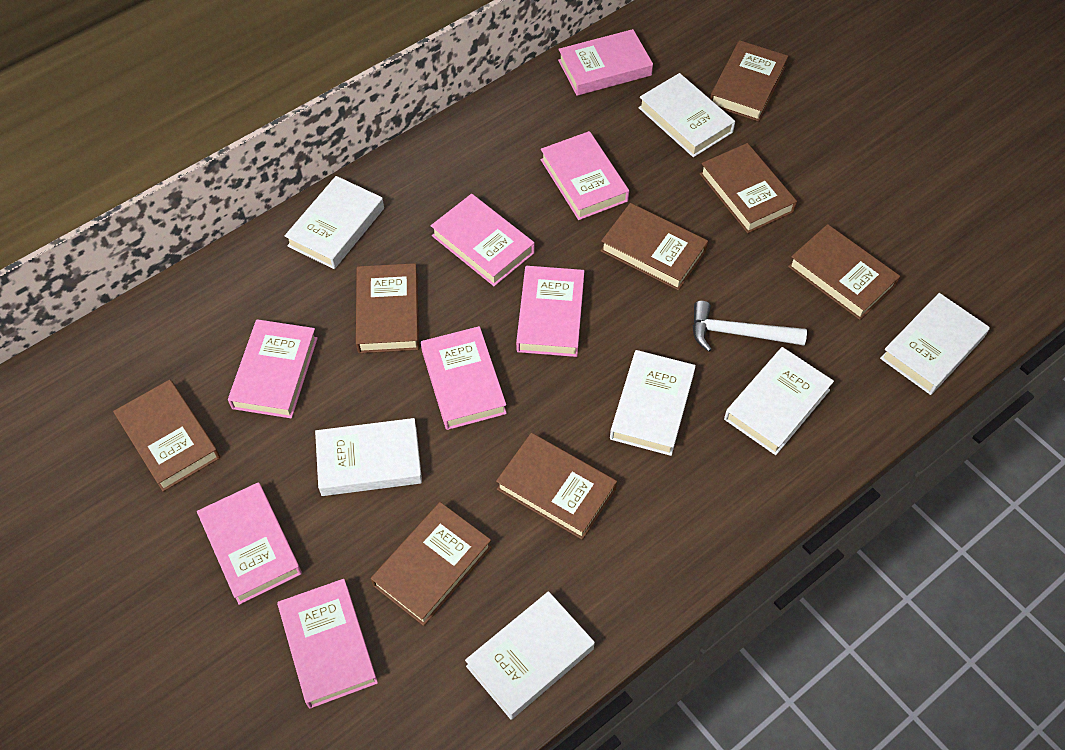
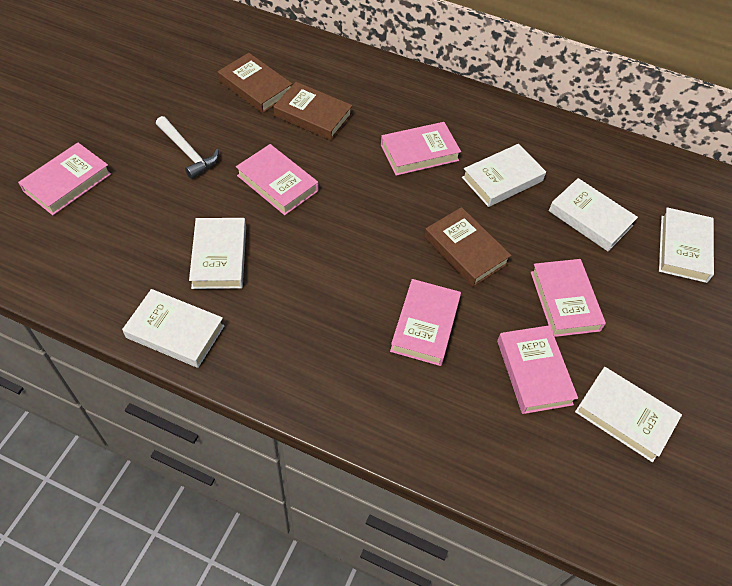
brown book: [113,380,220,492] [356,263,419,353] [371,502,492,626] [496,433,617,540] [601,203,708,291] [700,143,797,233] [710,40,788,122] [788,224,900,320] = 8 -> [218,53,292,113] [273,82,353,140] [424,207,512,287] = 3
pink book: [197,482,302,605] [228,319,318,418] [277,579,378,709] [421,326,507,430] [431,194,535,286] [516,266,584,357] [541,131,629,220] [558,29,653,96] = 8 -> [18,143,111,215] [236,144,318,215] [381,122,461,176] [390,279,461,366] [497,325,578,414] [531,259,606,337] = 6
white book: [285,176,384,269] [315,418,422,496] [465,591,595,719] [610,350,696,456] [638,73,735,157] [724,347,834,455] [880,293,990,395] = 7 -> [122,289,225,368] [189,218,246,289] [462,144,546,207] [549,178,638,251] [575,367,682,462] [659,207,714,283] = 6

